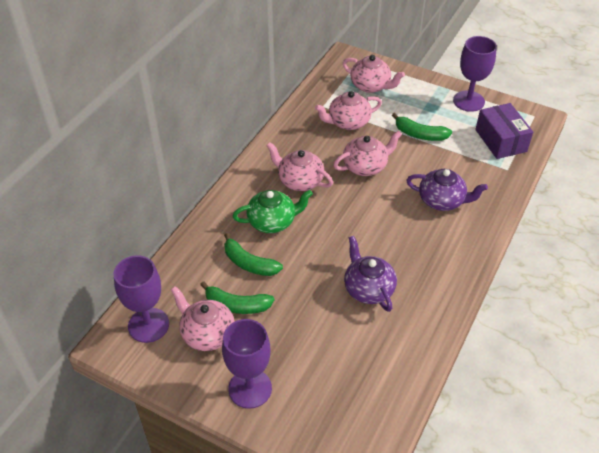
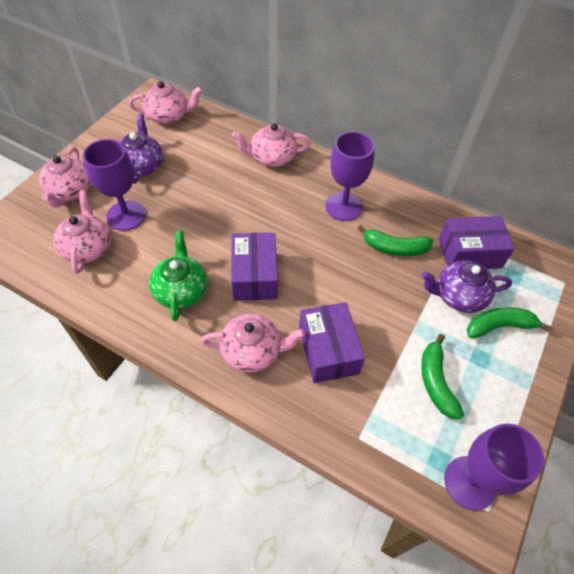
purple box: [475,103,533,159] = 1 -> [231,233,278,301] [299,302,365,383] [439,216,515,269] = 3

